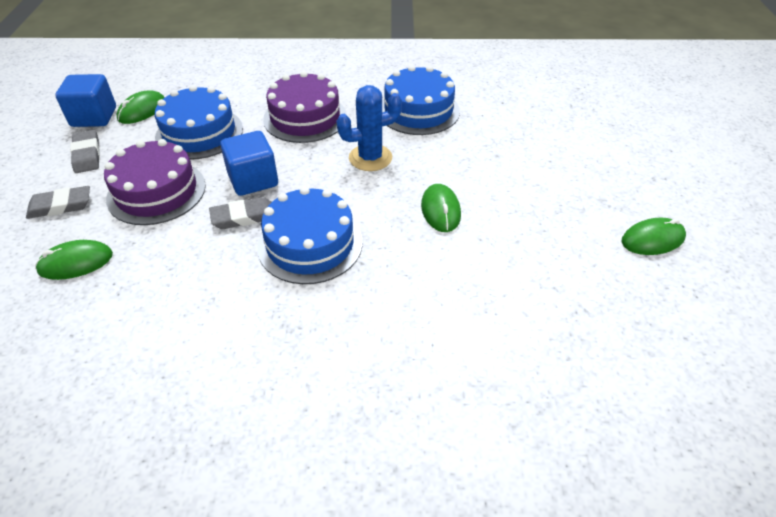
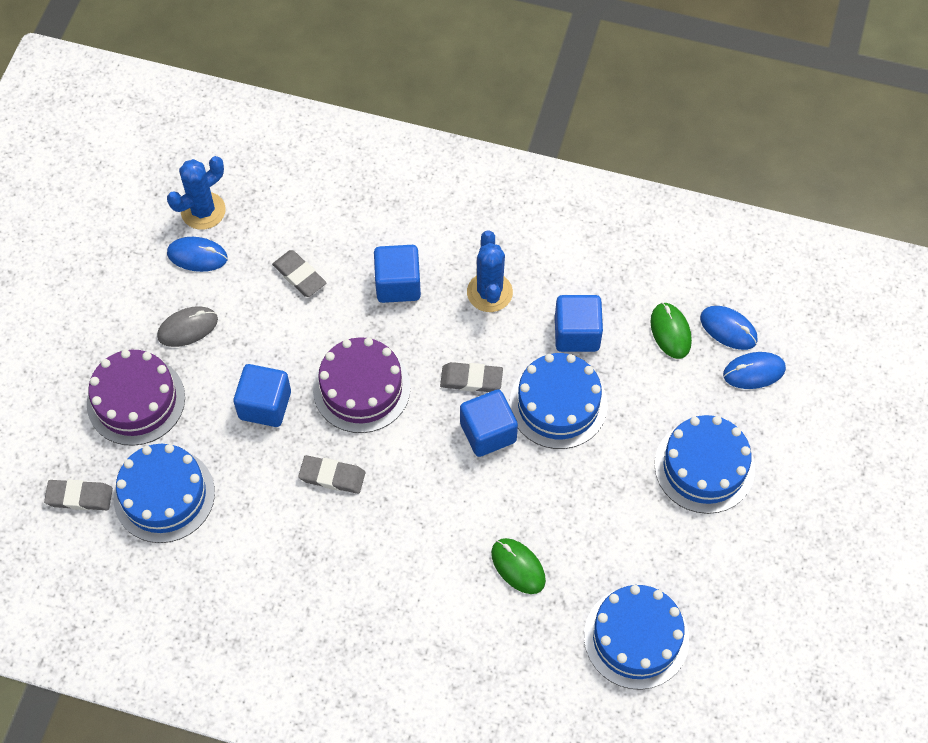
blue cactus: [336,85,402,171] = 1 -> [167,156,226,230] [467,230,513,312] = 2
blue cake: [155,85,243,160] [257,187,362,284] [382,65,460,135] = 3 -> [114,444,215,543] [510,353,608,449] [584,585,689,690] [655,415,755,514] = 4
blue cube: [55,74,116,127] [220,131,278,196] = 2 -> [233,364,291,427] [374,245,421,303] [460,389,518,457] [555,295,603,352] = 4
blue mouse: none = 0 -> [167,237,228,272] [700,306,758,350] [723,352,786,389] = 3
green mouse: [35,240,113,280] [117,90,165,124] [421,184,461,232] [622,218,686,255] = 4 -> [491,538,546,594] [650,302,692,359] = 2
grey eraser: [26,186,90,219] [70,130,100,173] [209,197,272,229] = 3 -> [44,480,113,510] [272,250,327,297] [298,455,365,494] [440,362,503,392] = 4
grey mouse: none = 0 -> [157,306,218,347] = 1

